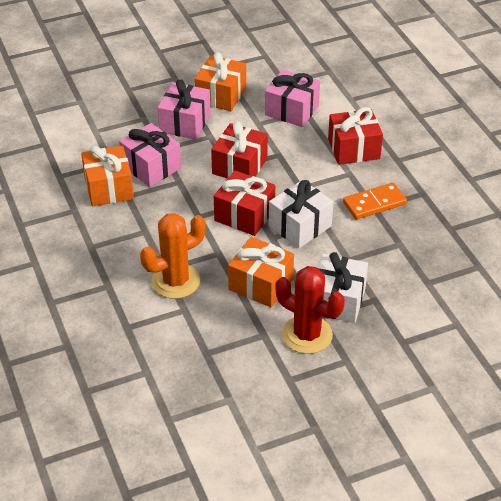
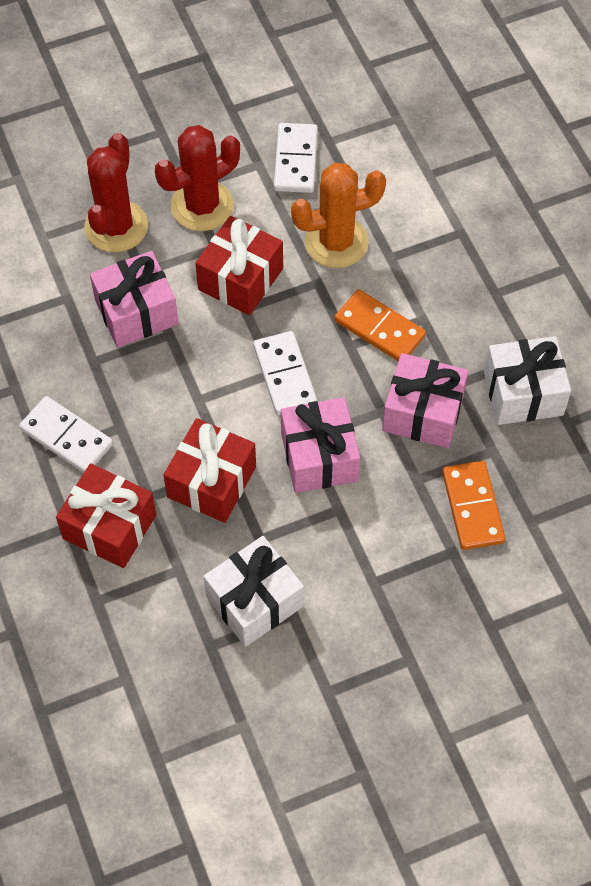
orange domino: [343,183,407,219] = 1 -> [334,289,426,361] [442,461,506,550] = 2
orange gift: [81,146,134,207] [195,52,246,111] [228,237,294,307] = 3 -> none = 0
red cactus: [275,266,345,354] = 1 -> [84,133,148,253] [155,125,240,231] = 2
white domino: none = 0 -> [19,396,113,473] [253,331,317,415] [274,123,318,193] = 3

